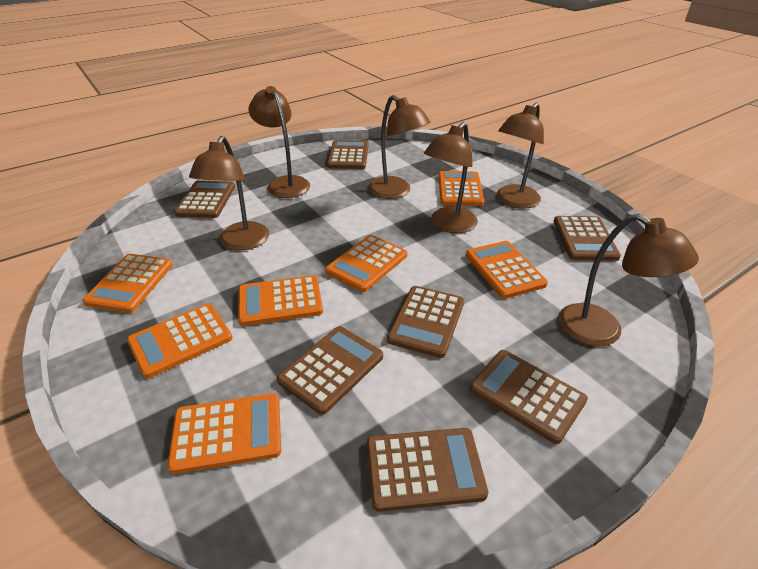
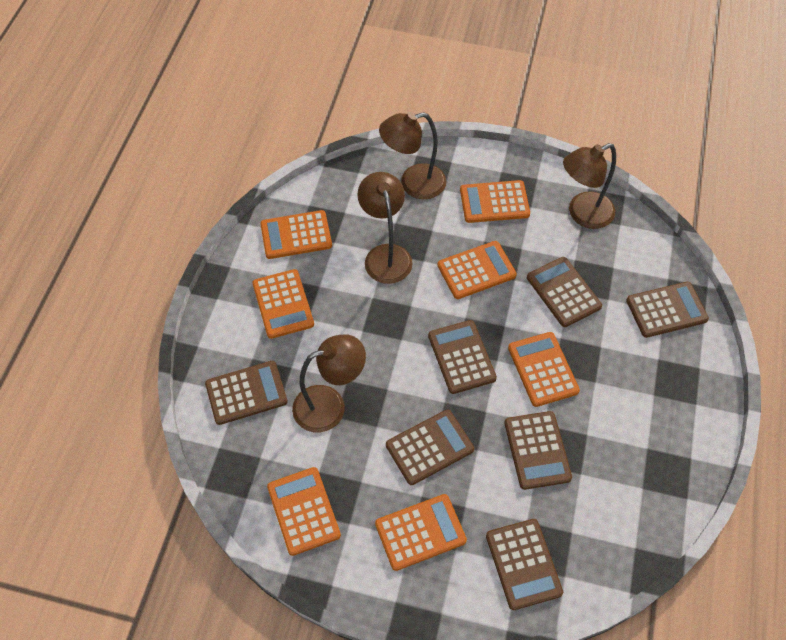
brown lamp: [189,136,269,251] [248,86,310,198] [368,95,430,199] [424,122,478,233] [496,102,544,209] [558,213,699,346] = 6 -> [292,335,366,433] [357,172,413,284] [379,112,446,199] [563,143,616,229] = 4

